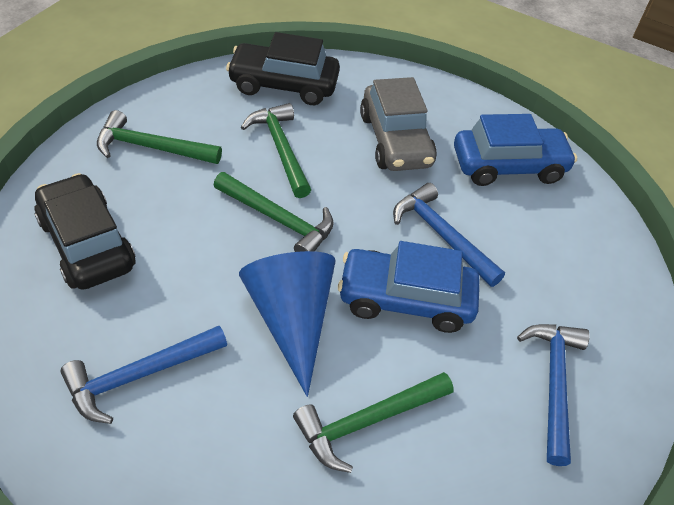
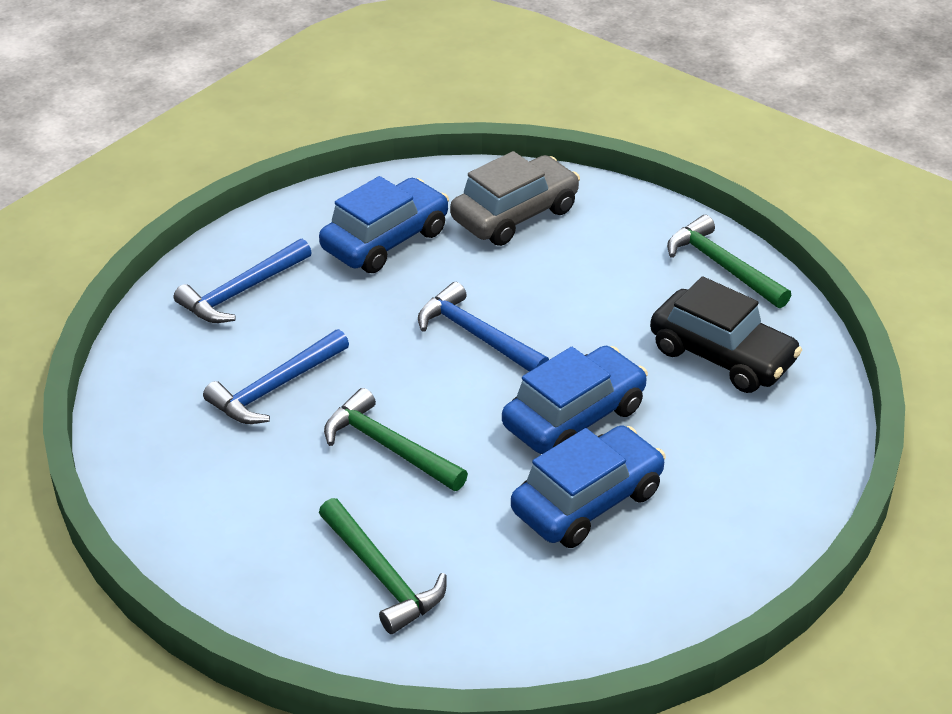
black car: [34,173,136,290] [226,32,340,105] = 2 -> [650,276,802,393] = 1
blue car: [338,241,480,333] [454,114,577,186] = 2 -> [319,176,449,273] [502,346,648,454] [511,425,666,548] = 3
blue cone: [239,251,336,397] = 1 -> none = 0
green hammer: [97,110,222,164] [213,172,334,252] [241,103,311,198] [293,372,454,473] = 4 -> [319,498,447,634] [324,388,468,491] [667,215,791,308] = 3

